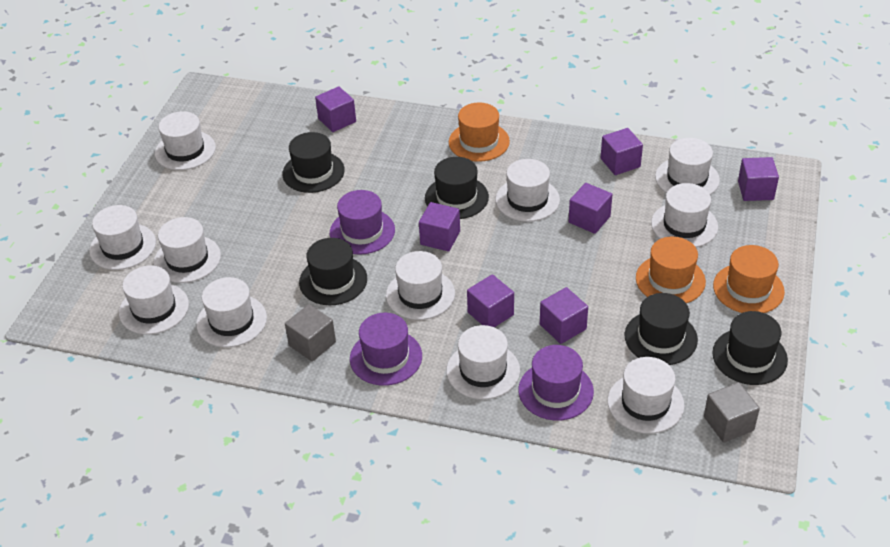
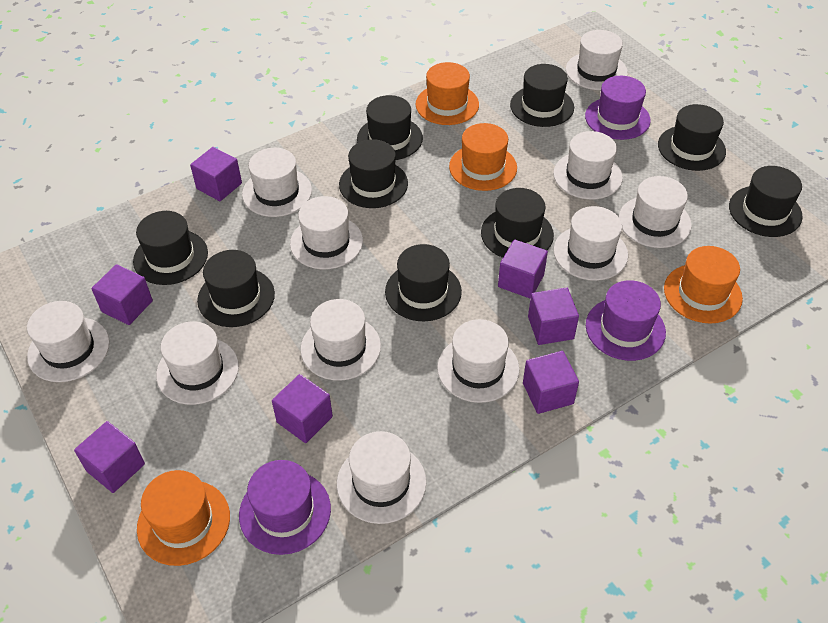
black hat: [282,132,345,193] [299,238,367,305] [425,157,489,219] [625,293,698,365] [712,311,788,385] = 5 -> [133,211,208,285] [197,250,275,327] [339,139,408,208] [357,95,423,160] [385,244,462,321] [481,188,554,258] [510,64,574,127] [658,104,726,171] [729,166,803,237] = 9
grey cube: [285,304,336,362] [704,382,760,443] = 2 -> none = 0
orange hat: [449,103,510,162] [636,237,706,303] [713,245,785,313] = 3 -> [137,470,230,566] [416,62,479,125] [449,123,517,191] [664,246,743,323] = 4

